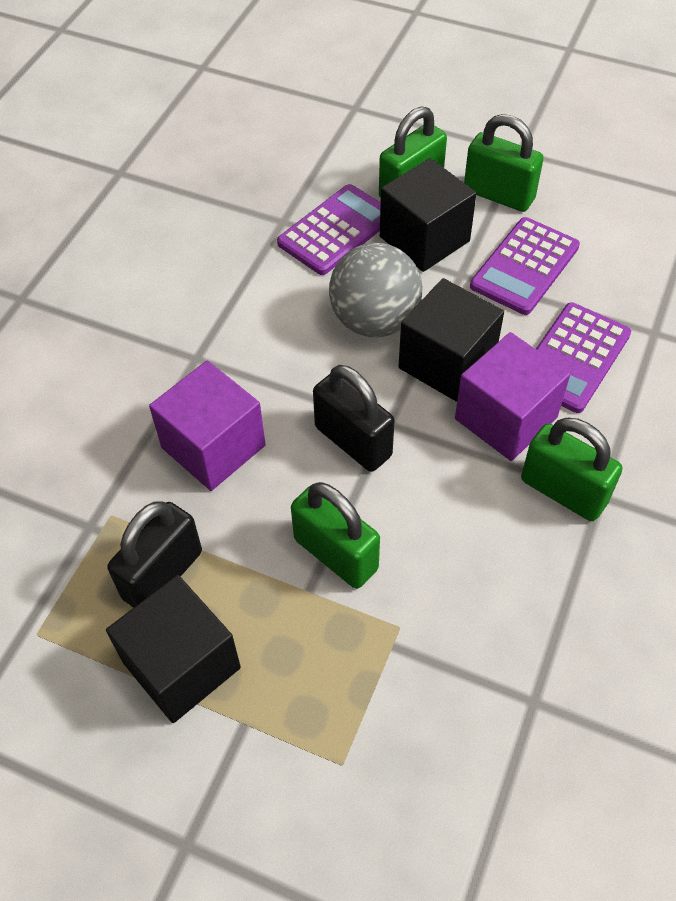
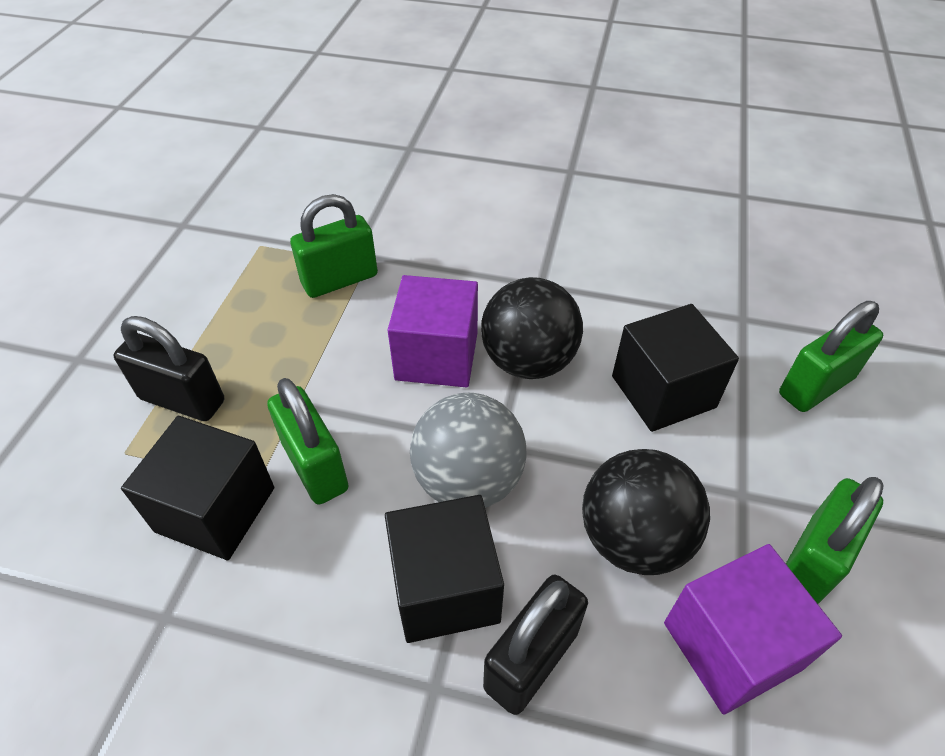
black ball: none = 0 -> [481,277,583,379] [582,449,710,575] = 2
purple calculator: [277,184,381,275] [470,217,580,315] [536,302,631,413] = 3 -> none = 0

